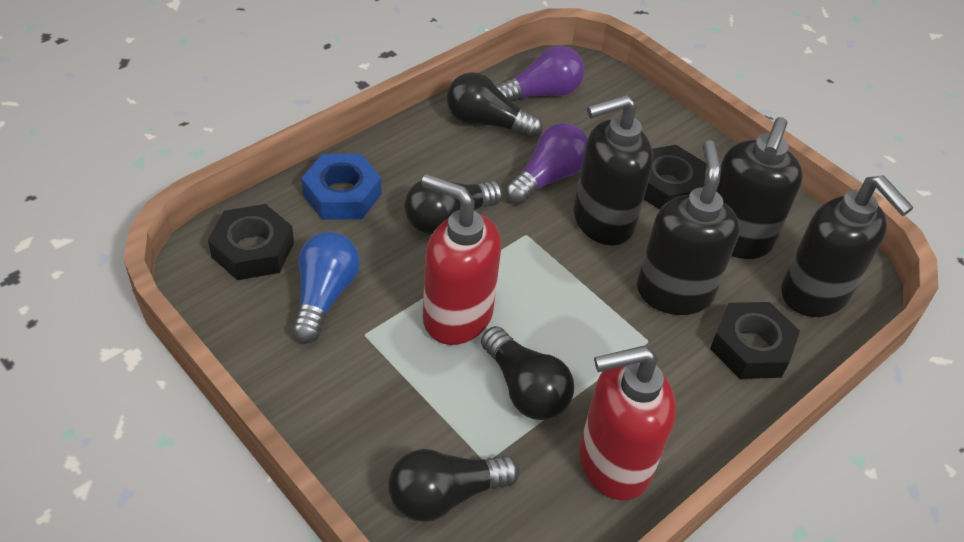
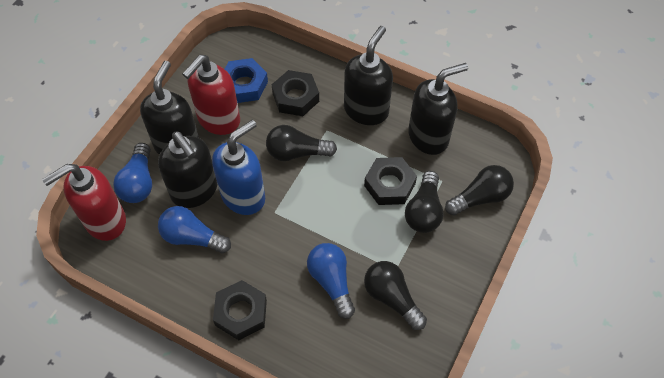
blue light bulb: [292,232,360,343] = 1 -> [113,143,152,203] [158,206,231,253] [307,243,355,319] = 3
blue soap dispenser: none = 0 -> [212,120,265,215] = 1
purple light bulb: [495,45,584,102] [505,123,588,205] = 2 -> none = 0

